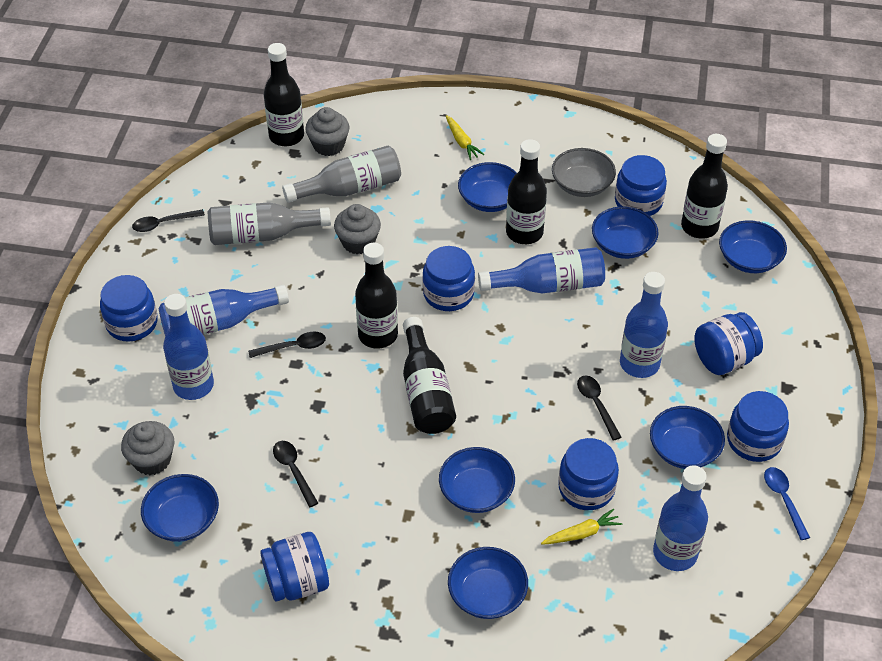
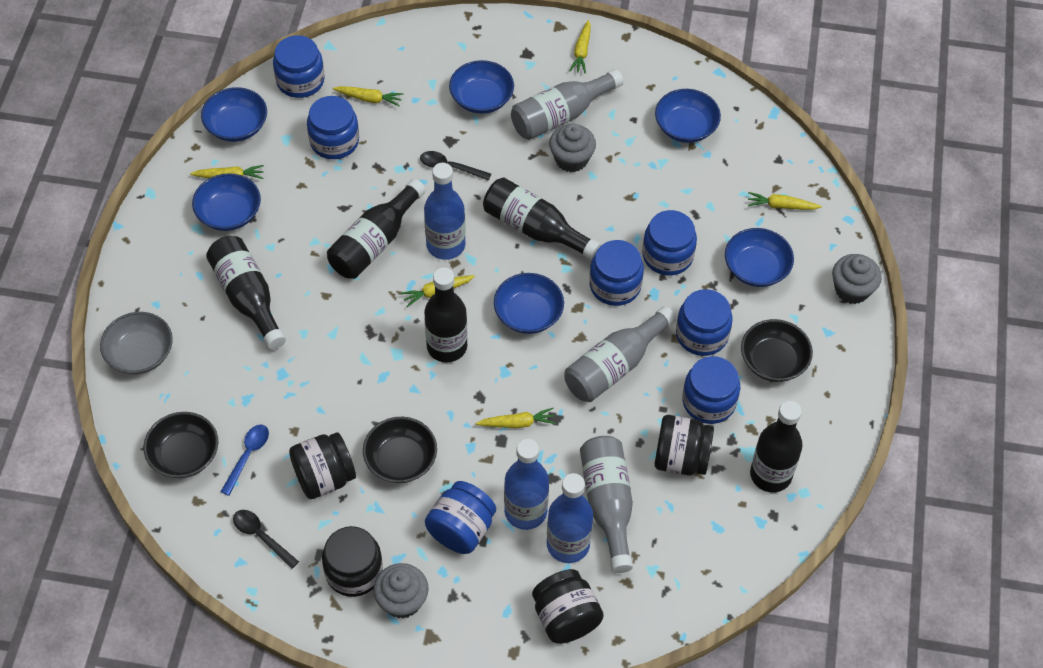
black bowl: none = 0 -> [143,412,218,478] [363,417,437,483] [741,319,813,382] = 3
black jar: none = 0 -> [289,433,356,499] [322,526,383,597] [532,569,604,644] [654,415,714,475] = 4
black spoon: [132,209,205,232] [248,332,326,358] [273,441,318,507] [577,375,622,441] = 4 -> [233,510,299,569] [420,151,491,181] = 2
blue bottle: [159,285,289,336] [163,294,214,400] [478,247,605,293] [620,272,668,378] [653,465,708,571] = 5 -> [424,163,466,260] [504,439,549,530] [547,473,593,563] = 3
blue bowl: [141,474,219,542] [439,447,515,513] [448,547,528,619] [458,162,517,212] [592,206,658,259] [650,406,725,469] [719,220,787,273] = 7 -> [192,173,261,231] [201,87,267,142] [449,60,514,114] [494,273,564,334] [655,89,721,143] [725,228,794,287] = 6
grey bottle: [208,202,331,245] [282,146,401,203] = 2 -> [511,69,623,140] [564,306,676,402] [580,436,633,573] = 3
yellow carrot: [446,115,484,160] [541,509,622,545] = 2 -> [190,165,264,179] [333,86,403,106] [401,275,475,307] [475,408,556,428] [570,20,591,74] [748,192,822,210] = 6

